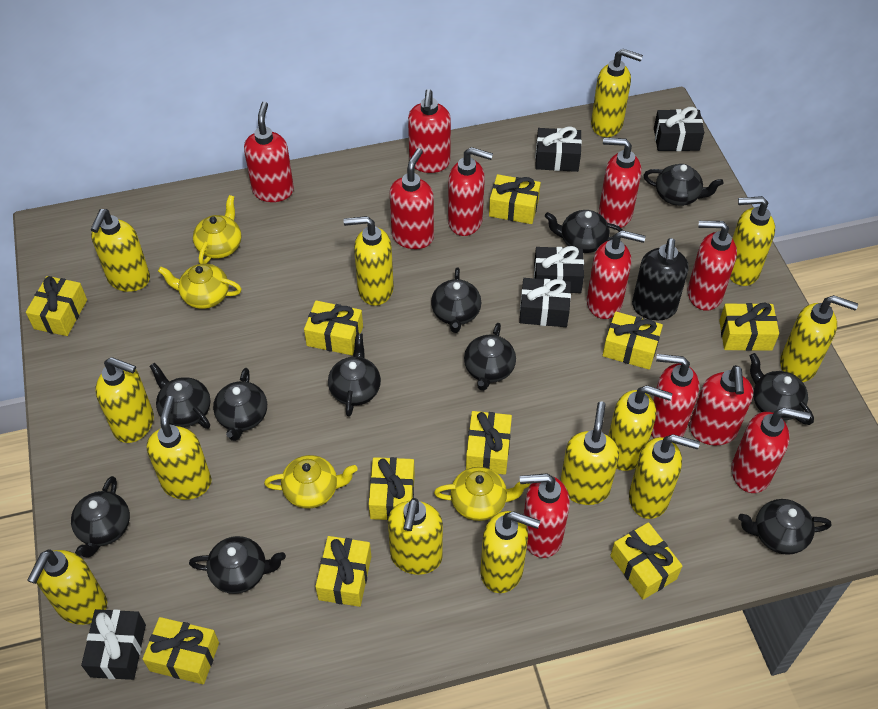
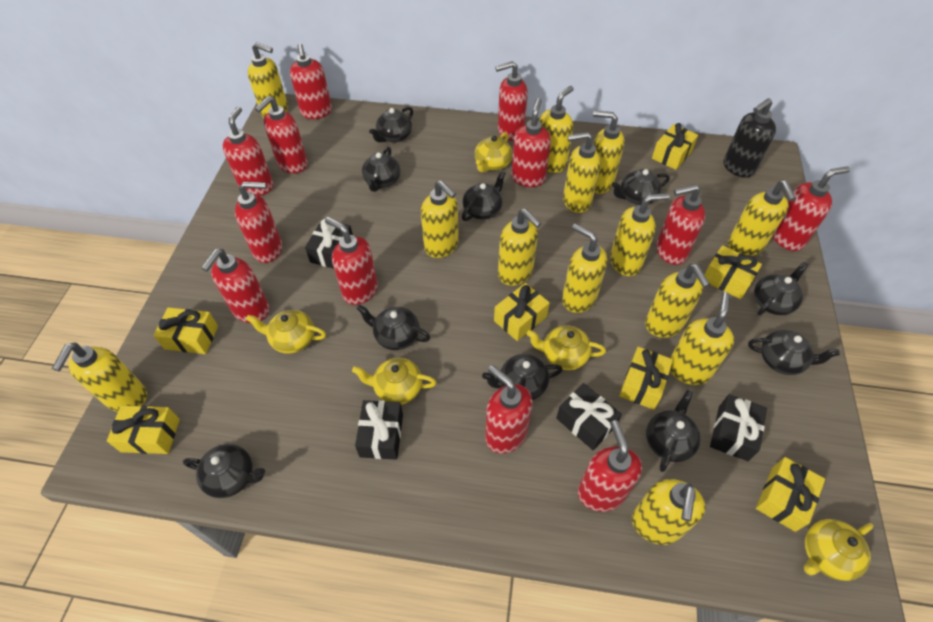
black gift: [81,609,146,680] [519,278,571,327] [534,246,584,293] [535,127,582,172] [654,107,704,151] = 5 -> [305,218,353,269] [355,400,403,460] [556,383,622,450] [710,394,767,461] = 4
black teapot: [71,476,130,557] [150,363,211,429] [189,536,286,594] [213,368,267,441] [328,333,381,416] [431,268,481,333] [464,323,516,391] [545,210,623,253] [643,164,723,206] [738,499,831,555] [750,353,814,425] = 11 -> [183,444,265,498] [356,305,430,350] [362,146,401,192] [369,107,413,143] [462,171,506,221] [482,354,563,400] [612,169,670,205] [646,390,701,472] [748,330,840,375] [754,262,808,315] = 10
red soap dispenser: [244,101,294,202] [390,148,434,249] [408,89,451,173] [448,147,493,236] [520,473,570,558] [587,230,646,319] [599,138,641,229] [651,354,699,438] [688,221,737,311] [689,365,753,445] [731,407,810,493] = 11 -> [201,249,270,323] [222,107,274,196] [235,182,282,263] [255,96,308,173] [290,43,332,119] [325,217,378,305] [485,365,532,454] [495,61,528,141] [511,98,551,187] [578,420,642,512] [656,184,706,265] [773,166,850,251] = 12
yellow gift: [26,276,87,336] [142,617,219,684] [304,300,363,355] [315,536,371,607] [369,457,415,520] [466,411,512,475] [489,174,541,224] [603,312,663,370] [610,522,682,600] [719,303,779,351] = 10 -> [107,406,180,454] [153,307,218,354] [494,283,550,341] [619,347,673,410] [652,123,698,170] [704,245,762,300] [756,457,825,532] = 7
yellow teapot: [158,263,242,309] [193,195,242,264] [264,455,358,509] [434,467,530,521] = 4 -> [246,310,326,354] [352,358,437,405] [475,132,512,173] [527,325,606,370] [804,519,873,581] = 5

